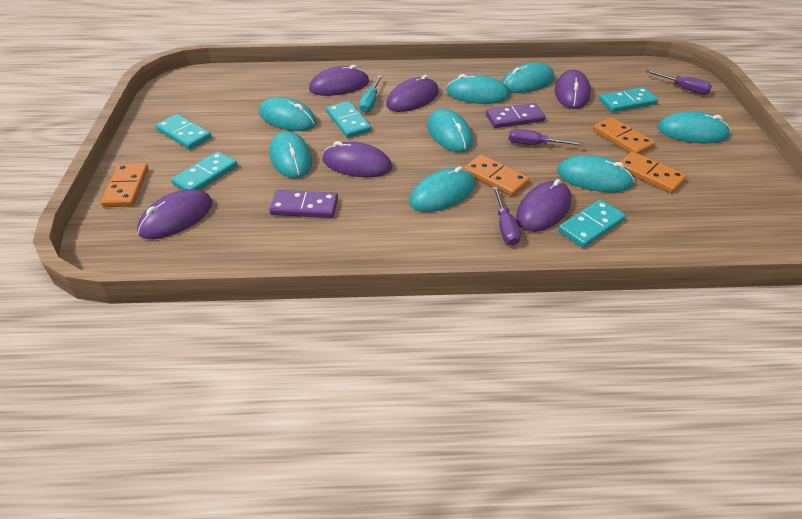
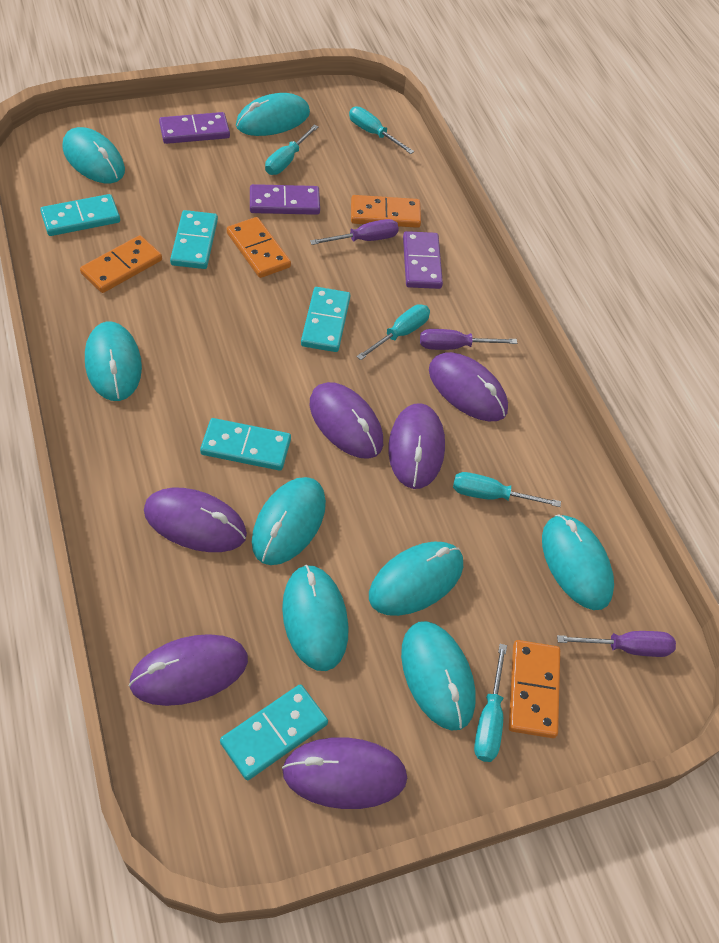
purple domino: [269,190,338,218] [486,103,545,128] = 2 -> [159,112,230,144] [250,184,320,215] [403,231,443,289] = 3
turquoise screwdriver: [359,75,382,113] = 1 -> [265,125,319,175] [349,107,414,154] [356,304,430,360] [453,472,561,507] [474,644,507,762] = 5

